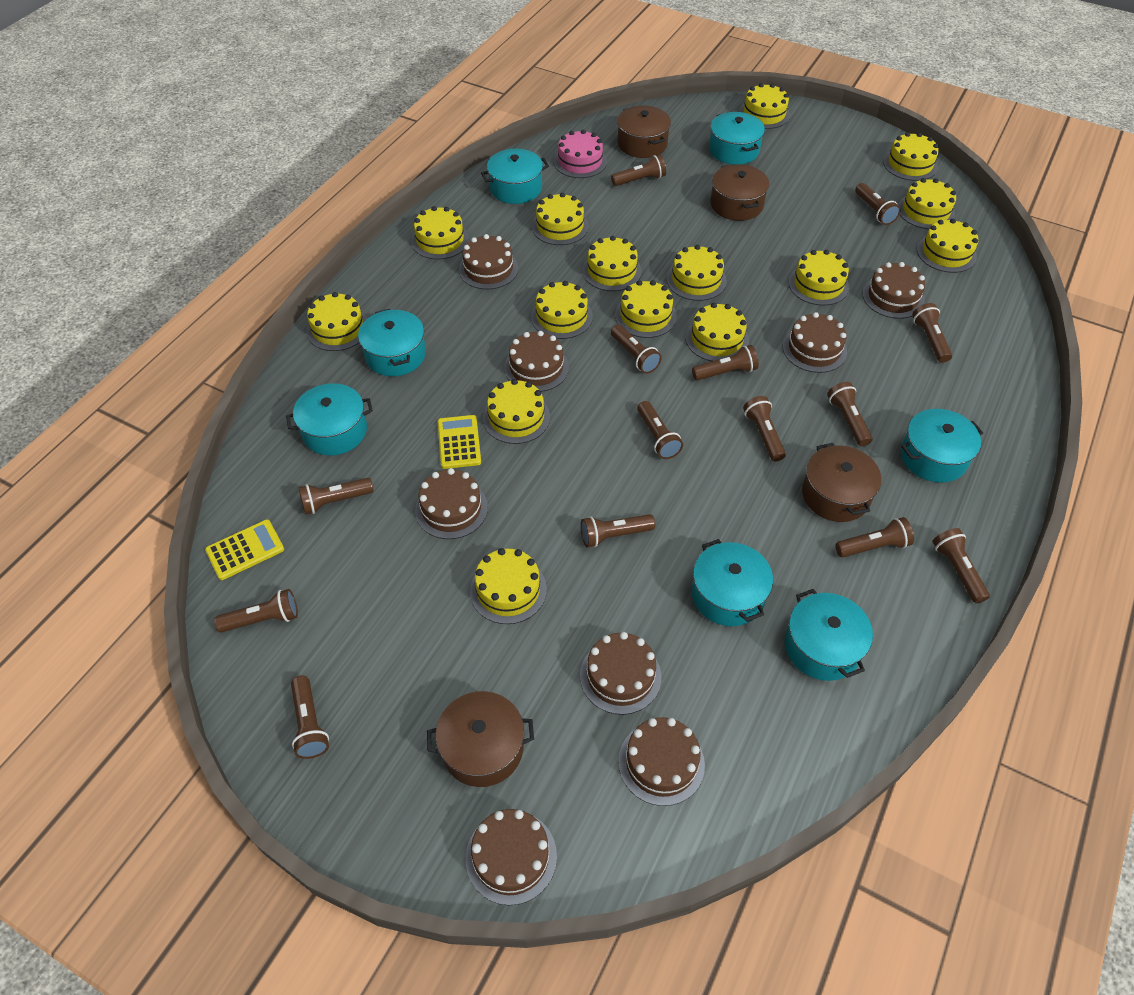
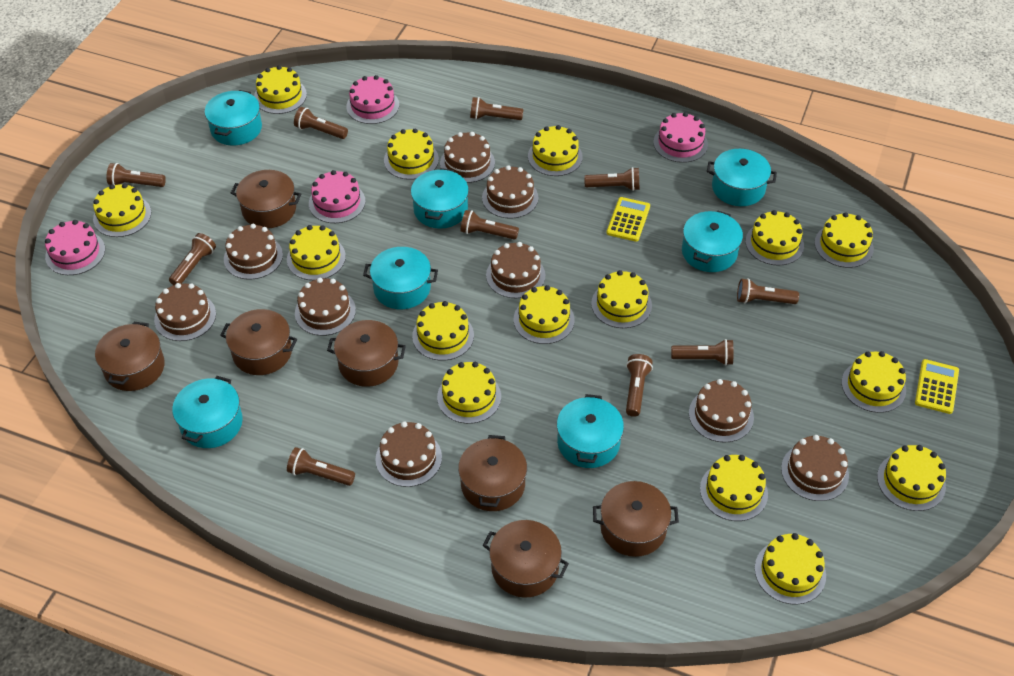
brown cake: [415,468,488,539] [459,234,518,290] [466,809,557,905] [504,331,569,392] [580,632,661,715] [618,717,705,806] [783,312,847,373] [862,262,925,319] = 8 -> [154,283,216,341] [224,224,283,280] [295,278,356,336] [375,421,442,487] [440,132,495,183] [482,165,538,219] [486,242,545,298] [689,379,754,443] [781,435,849,501] = 9
brown flashlight: [214,589,298,633] [291,675,329,759] [299,478,374,515] [581,514,655,547] [611,155,666,186] [611,325,662,374] [637,401,683,459] [692,345,759,380] [743,396,786,462] [827,382,872,446] [835,517,914,557] [855,183,901,225] [912,303,952,363] [933,528,990,603] = 14 -> [107,163,166,187] [169,233,216,285] [287,447,355,486] [294,107,348,139] [460,210,519,240] [470,97,523,120] [584,167,639,191] [626,354,653,417] [671,339,733,366] [737,278,799,304] = 10
brown pot: [427,691,534,787] [617,106,671,158] [710,164,769,221] [802,443,881,522] = 4 -> [95,322,165,391] [220,309,297,375] [231,170,301,228] [327,320,406,387] [458,435,527,511] [483,520,569,598] [593,481,679,557] = 7
pink cake: [554,130,607,178] = 1 -> [45,220,105,275] [309,170,365,223] [346,75,399,124] [653,112,708,163] = 4

